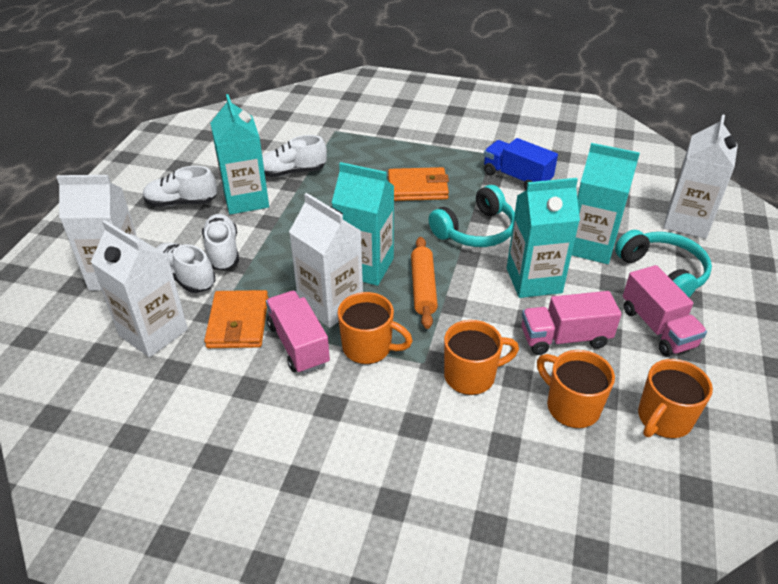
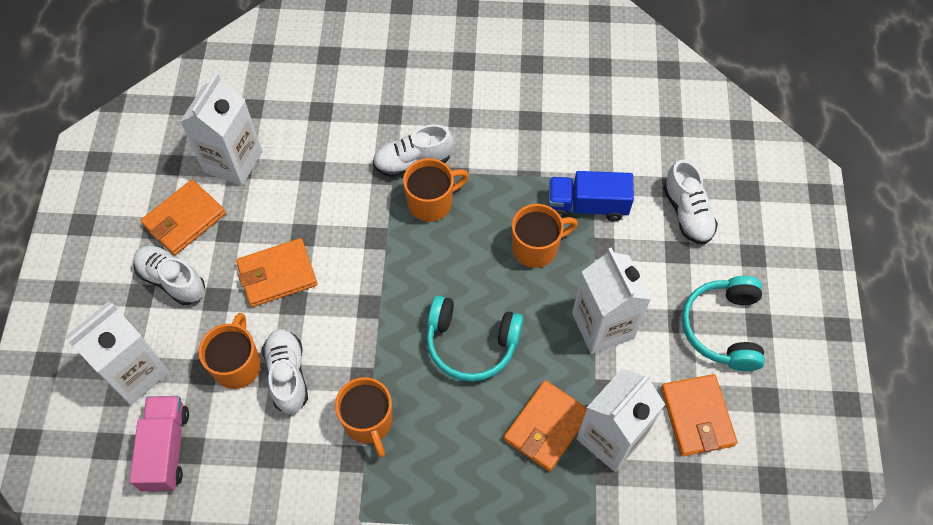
orange rolling pin: [411,237,438,329] = 1 -> none = 0
orange wallet: [204,290,268,348] [388,167,449,201] = 2 -> [141,180,226,255] [236,238,317,307] [504,380,587,472] [661,374,737,456] = 4
pink truck: [266,291,330,374] [522,291,621,355] [623,265,707,357] = 3 -> [129,396,189,492] = 1
turquoise carton: [210,94,269,215] [332,162,394,286] [507,178,580,298] [572,143,640,264] = 4 -> none = 0

